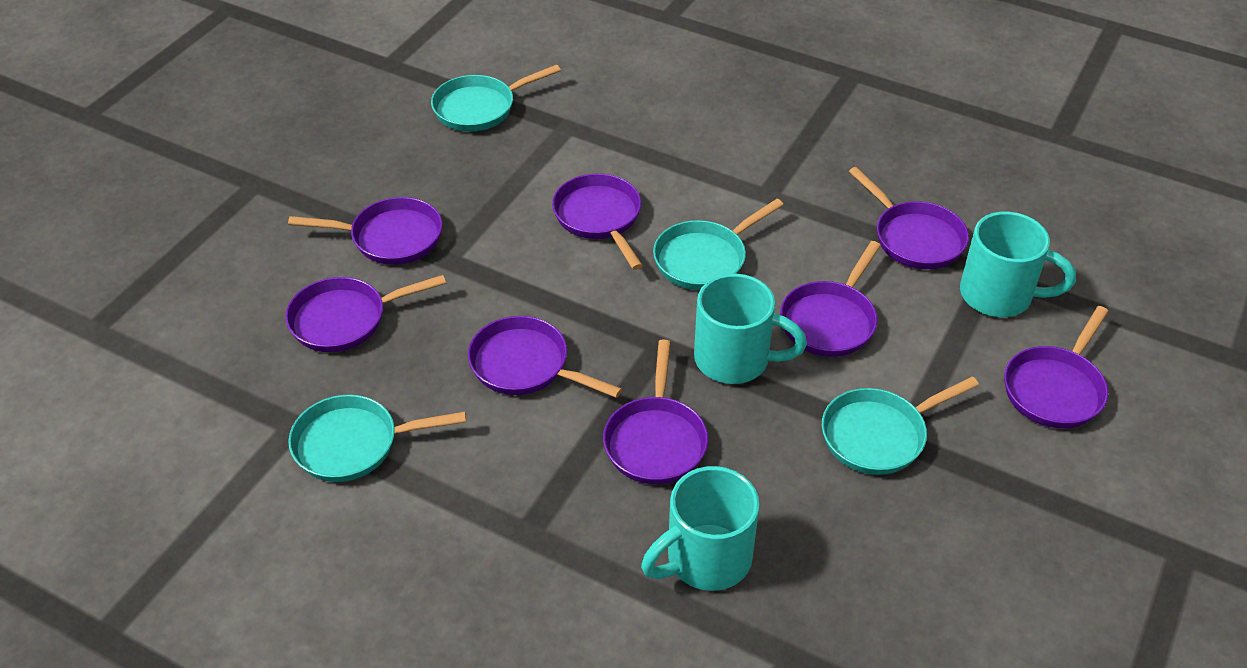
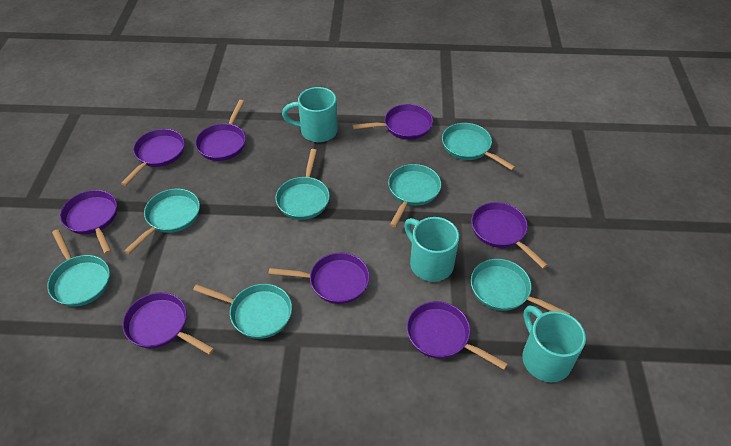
turquoise pan: [288,395,466,482] [431,64,561,132] [653,199,783,290] [822,376,979,475] = 4 -> [47,229,110,307] [124,189,200,254] [193,284,292,339] [275,149,330,220] [388,164,441,227] [442,123,515,170] [471,259,570,315] = 7

